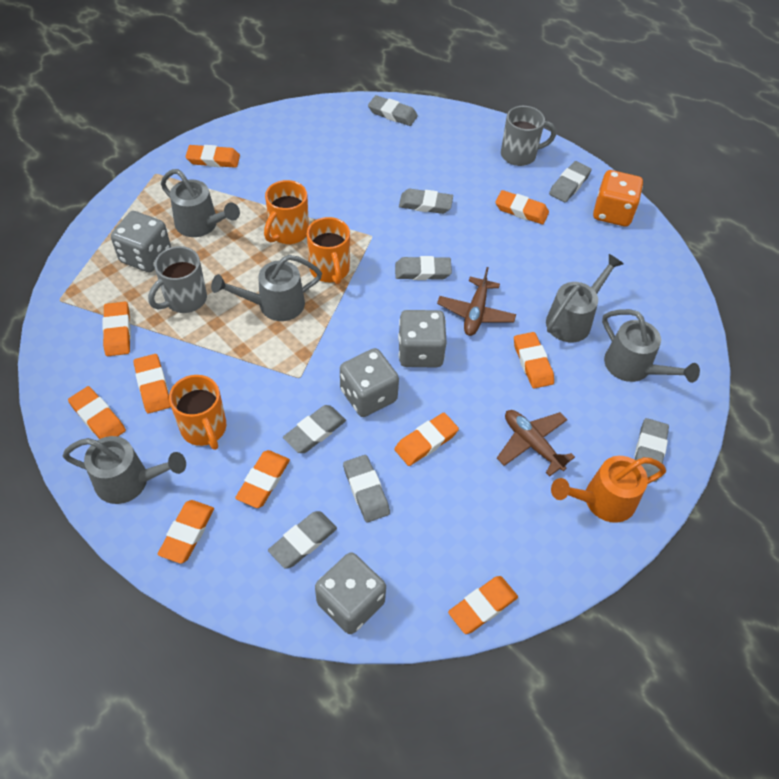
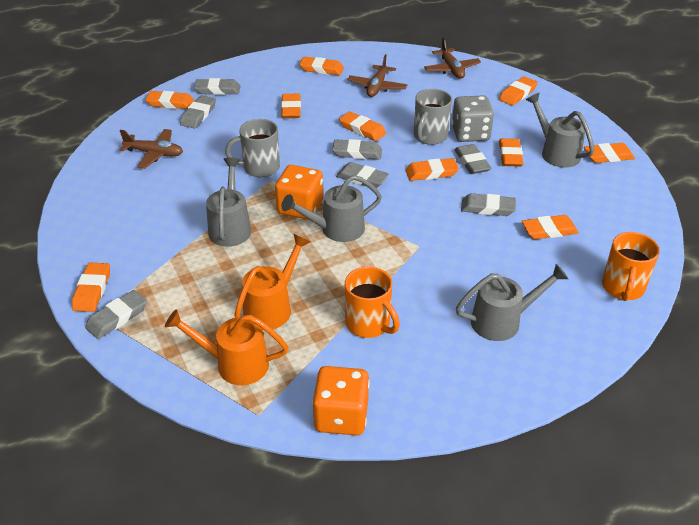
brown plane: [437,267,516,336] [497,410,575,477] = 2 -> [119,129,183,169] [347,54,407,97] [424,38,481,79] = 3
grey dice: [111,211,171,272] [315,552,386,634] [340,348,399,417] [398,310,447,367] = 4 -> [452,95,494,142] = 1
grey eraser: [268,511,337,568] [283,405,346,453] [343,455,390,522] [368,95,418,126] [395,256,452,280] [399,189,453,214] [549,161,592,202] [634,418,669,482] = 8 -> [85,290,147,339] [180,96,216,128] [194,78,240,95] [332,139,382,160] [336,162,389,188] [455,144,491,174] [461,193,516,216] = 7
grey watering can: [63,436,186,504] [161,169,240,237] [211,255,322,321] [546,254,624,342] [602,309,700,383] = 5 -> [206,157,251,247] [282,175,382,242] [456,264,568,341] [526,93,594,168] = 4
orange dice: [593,170,643,227] = 1 -> [275,165,323,220] [312,366,369,436] = 2
orange mug: [169,375,226,450] [264,180,309,244] [307,217,350,284] = 3 -> [345,267,400,338] [602,232,660,301] = 2
orange watering can: [551,456,666,523] = 1 -> [165,310,288,385] [234,234,310,330] = 2

